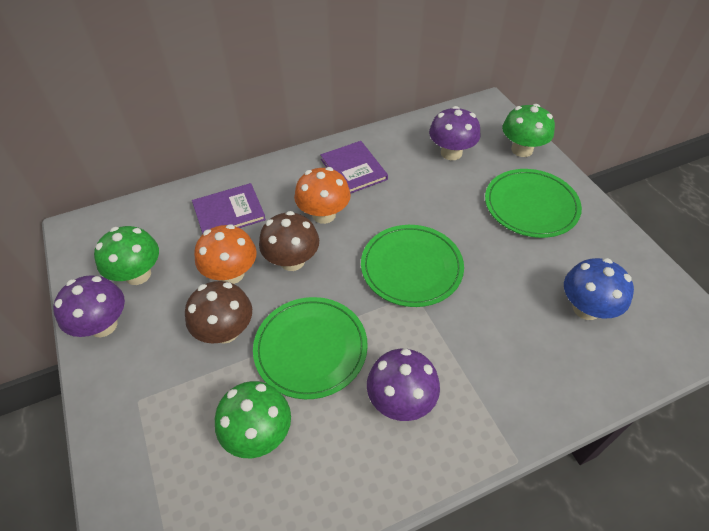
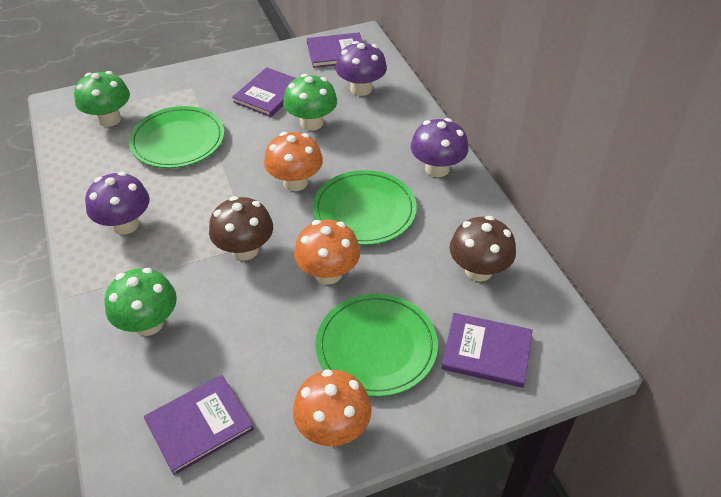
blue mushroom: [564,258,634,320] = 1 -> none = 0
orange mushroom: [194,224,257,284] [294,167,351,224] = 2 -> [264,132,323,191] [293,369,372,446] [294,220,360,285] = 3
purple book: [192,183,266,234] [321,141,388,194] = 2 -> [144,375,254,475] [232,67,296,117] [307,32,363,68] [441,313,533,388] = 4

